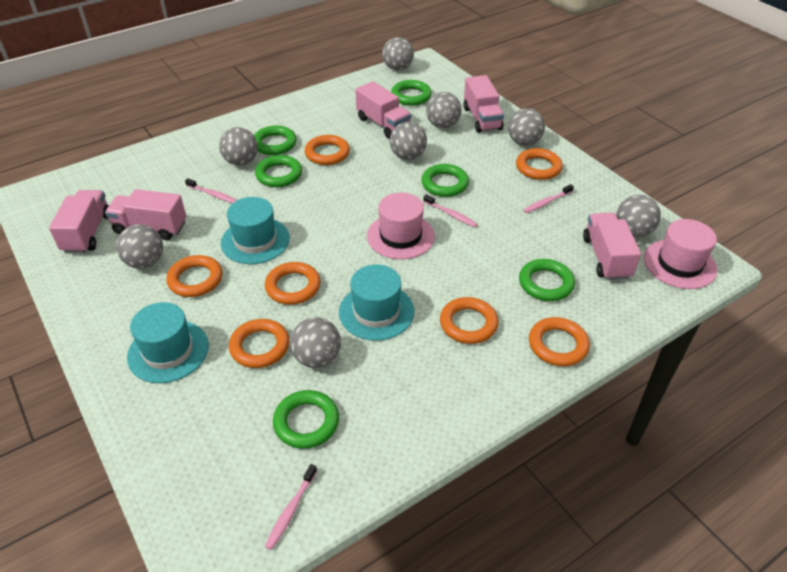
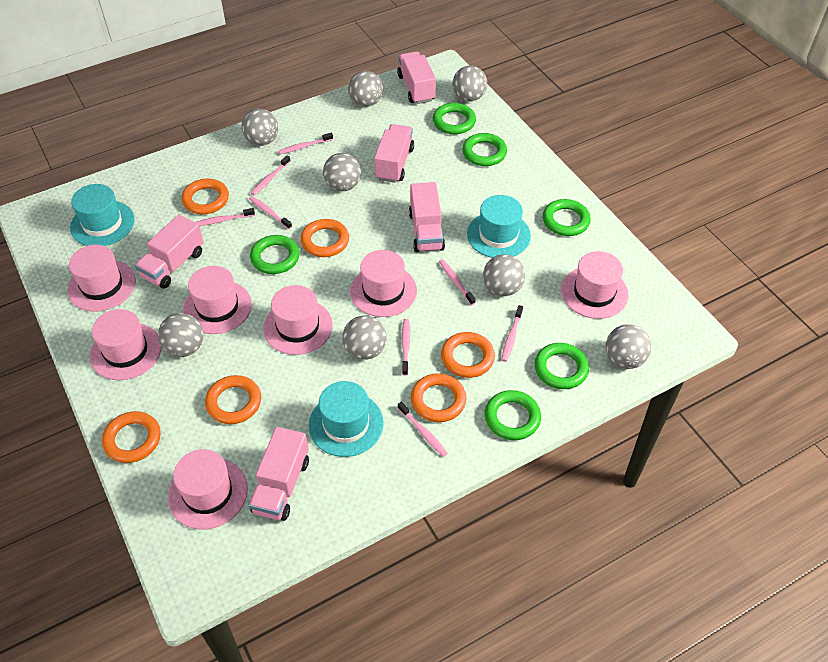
orange ring: [166,255,223,297] [229,319,290,368] [265,262,320,305] [305,135,350,165] [440,297,498,344] [516,148,563,180] [529,317,590,366] = 7 -> [102,411,161,463] [181,179,229,214] [205,375,261,424] [300,219,349,257] [411,373,467,422] [441,332,495,378] = 6
pink hat: [367,193,435,259] [644,219,717,289] = 2 -> [68,244,136,312] [90,309,161,380] [168,449,248,529] [183,266,252,334] [263,285,333,355] [350,250,417,317] [561,251,629,319] = 7
pink toothbrush: [185,178,237,203] [265,464,317,550] [423,194,477,227] [523,184,574,213] = 4 -> [196,208,255,226] [249,196,292,229] [251,155,290,195] [278,133,333,154] [398,401,448,457] [402,319,410,376] [439,259,476,305] [501,305,523,362] = 8

